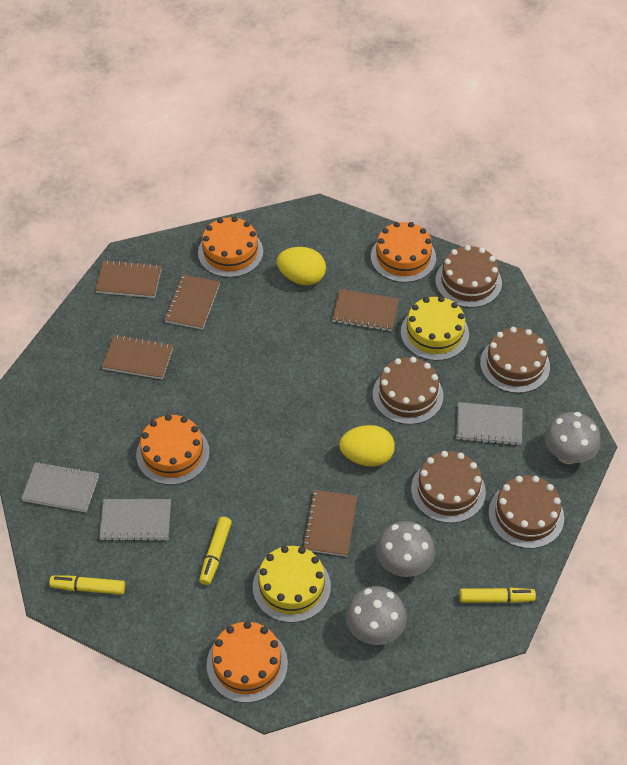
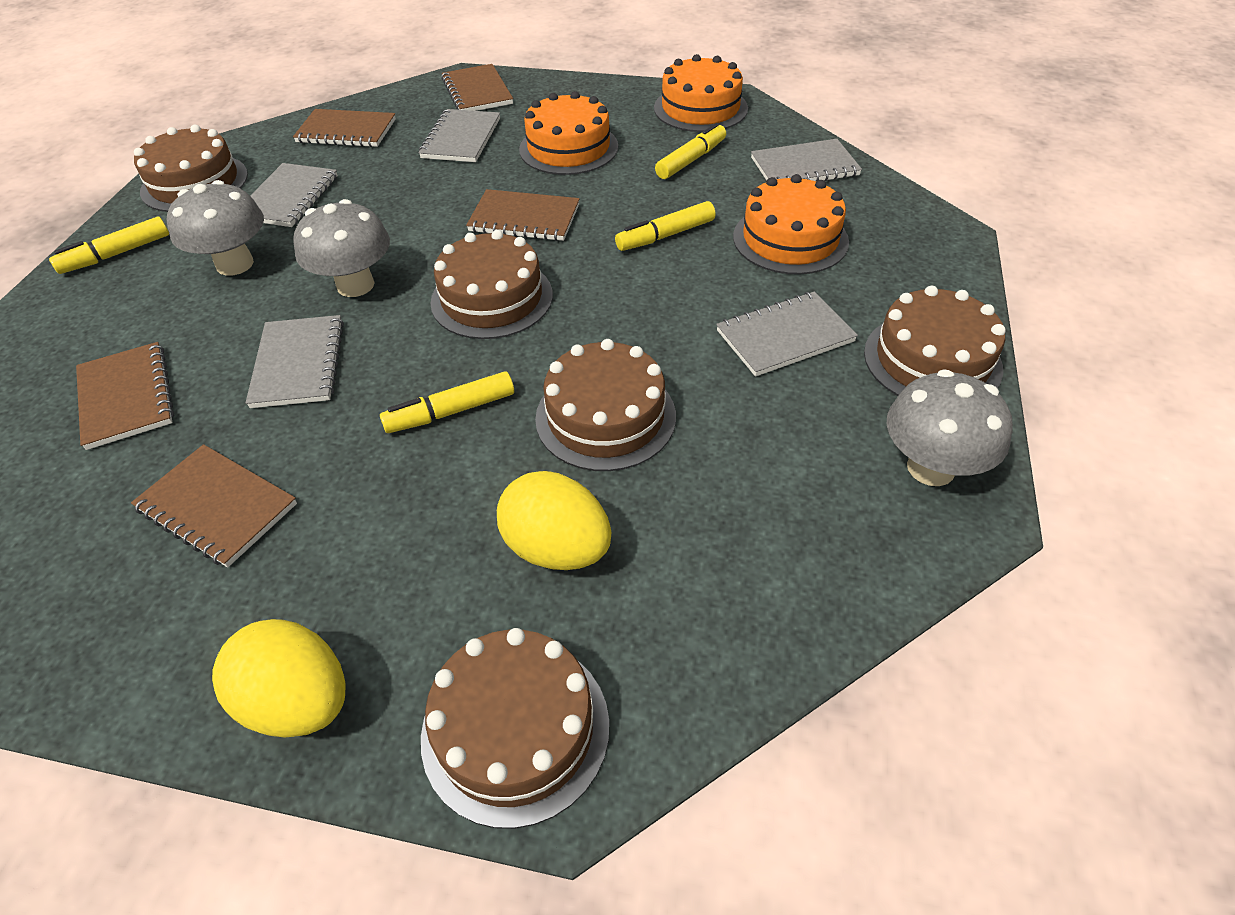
grey notebook: [21,462,99,512] [99,499,171,541] [456,402,523,446] = 3 -> [246,315,344,408] [250,163,338,227] [418,109,500,162] [716,291,858,377] [751,139,862,182] = 5
orange cake: [136,414,210,485] [198,216,263,278] [207,621,288,703] [371,222,436,282] = 4 -> [519,91,618,175] [654,54,748,132] [733,174,849,274] = 3
yellow cake: [253,546,331,623] [401,296,469,361] = 2 -> none = 0
yellow marker: [49,576,125,595] [199,517,232,585] [459,587,536,603] = 3 -> [49,216,169,274] [380,371,514,433] [615,201,716,251] [655,123,726,179] = 4

